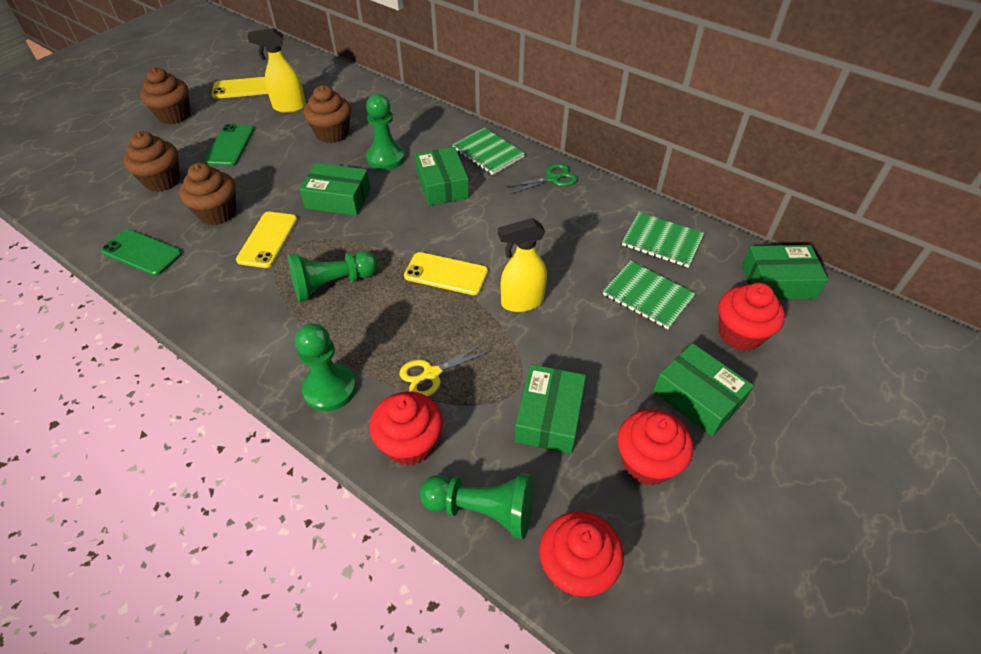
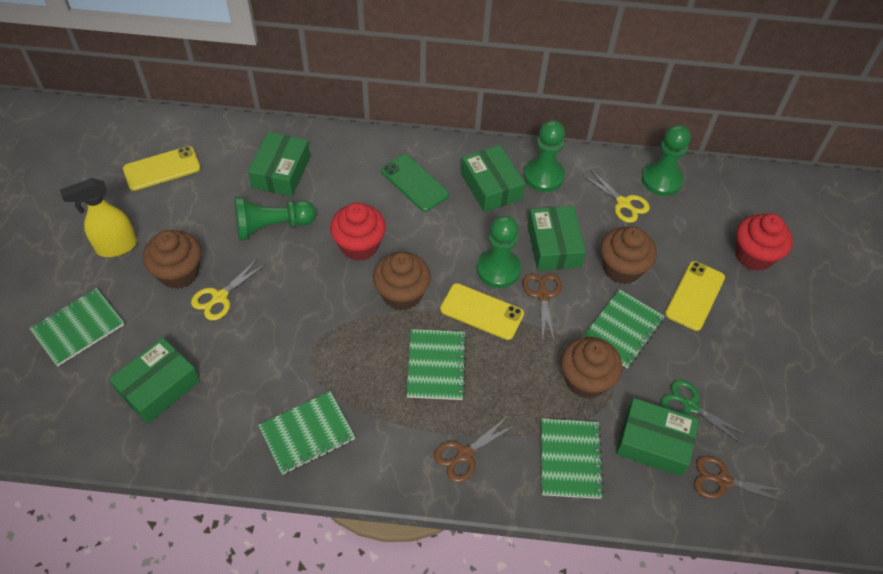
brown scissors: none = 0 -> [434,415,517,483] [522,273,562,343] [694,456,788,503] = 3
green notebook: [452,128,525,175] [603,261,695,329] [622,212,704,268] = 3 -> [29,288,124,366] [258,391,355,475] [407,329,467,400] [541,419,604,499] [583,289,665,368] = 5
green phone: [101,229,182,276] [204,124,254,166] = 2 -> [381,154,449,212] = 1
red cupcake: [369,391,443,466] [539,511,624,597] [617,410,693,485] [718,283,785,351] = 4 -> [330,203,386,261] [736,213,793,271] = 2
yellow scissors: [399,342,490,397] = 1 -> [191,258,266,321] [582,169,650,223] = 2
yellow spray bottle: [248,28,306,113] [498,218,547,312] = 2 -> [60,178,137,257] = 1

